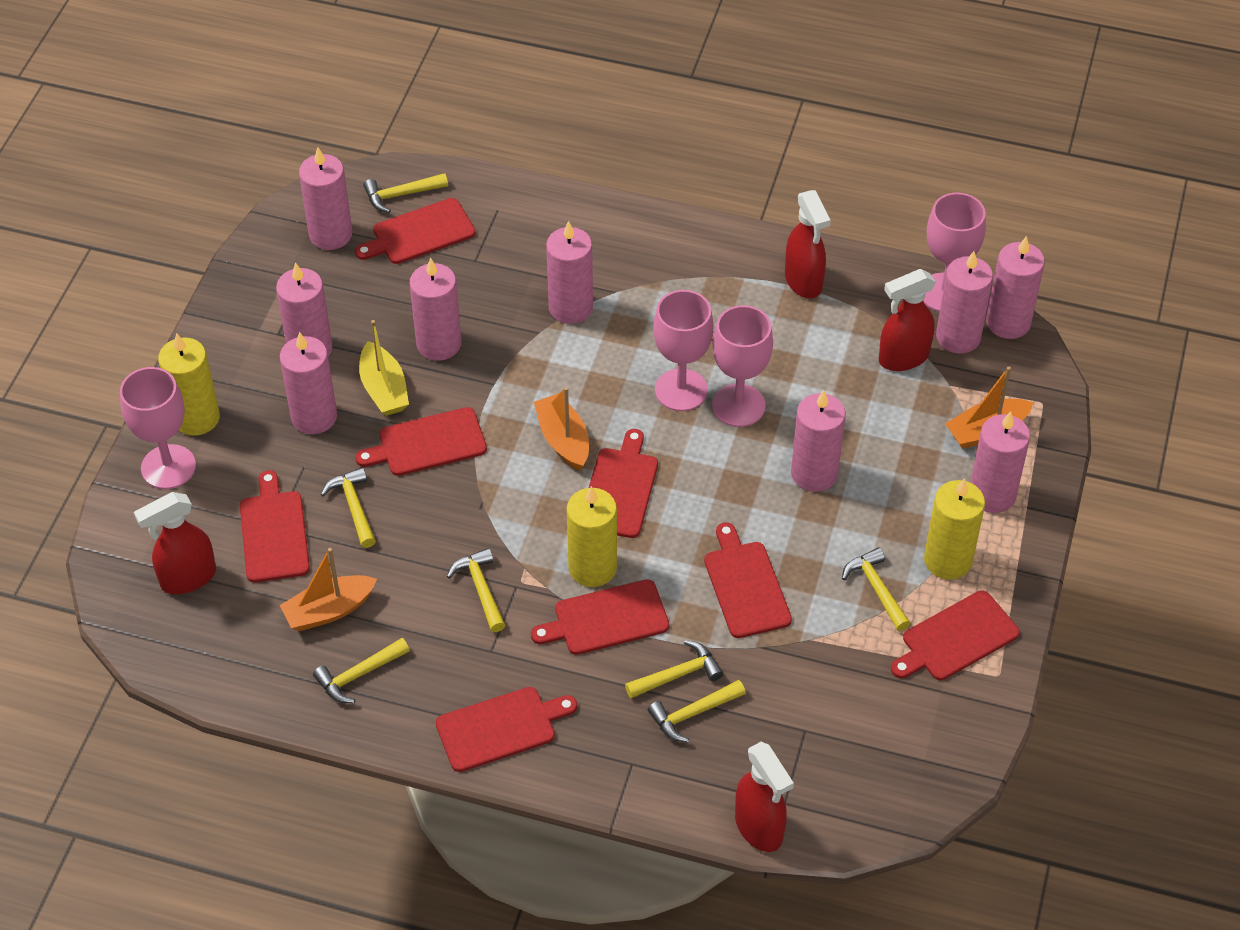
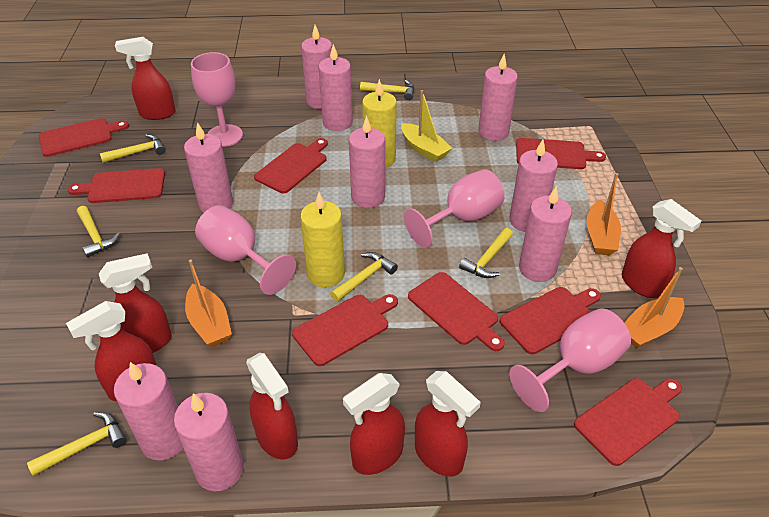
red spray bottle: [134,492,216,594] [735,742,794,852] [785,190,831,299] [879,269,936,371] = 4 -> [66,301,157,401] [99,253,172,353] [115,37,176,120] [246,353,298,460] [343,373,405,475] [415,371,481,476] [622,199,701,298] = 7
yellow candle: [158,333,220,436] [567,486,617,587] [924,478,985,580] = 3 -> [300,192,345,287] [362,79,397,168] = 2
yellow hammer: [313,638,410,703] [321,467,376,548] [363,173,448,213] [447,548,506,632] [625,640,723,698] [648,680,745,742] [842,547,911,631] = 7 -> [27,412,127,476] [77,206,120,258] [100,134,165,163] [330,252,398,302] [360,80,414,101] [459,228,513,278] = 6

